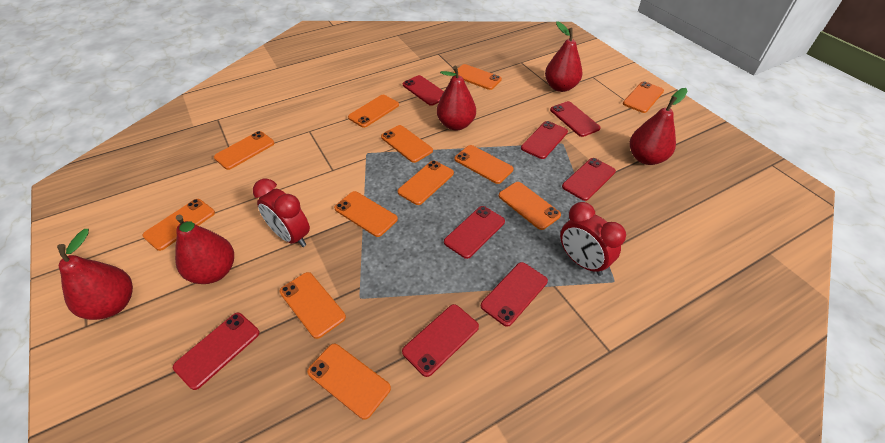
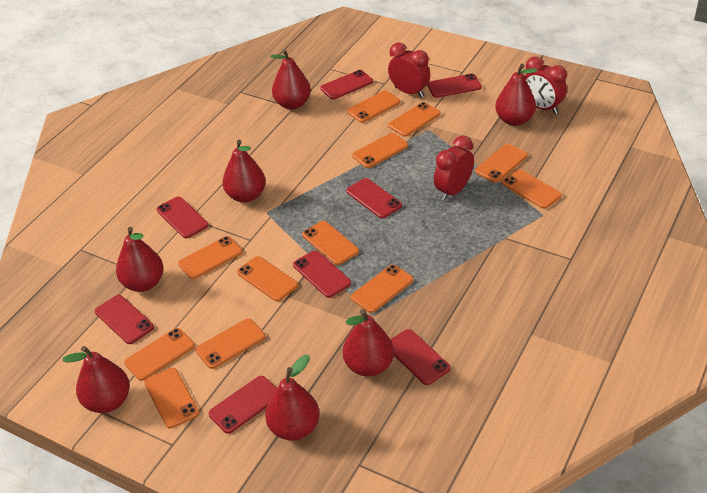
red clock: [253,179,310,247] [560,202,626,276] = 2 -> [388,43,430,98] [434,136,474,201] [525,56,567,114] = 3
red pear: [57,229,133,320] [175,214,234,284] [437,66,476,131] [545,21,582,92] [630,88,687,165] = 5 -> [62,346,130,413] [116,227,164,292] [222,140,266,203] [265,355,320,441] [270,49,311,110] [343,309,394,377] [495,64,537,126] = 7

